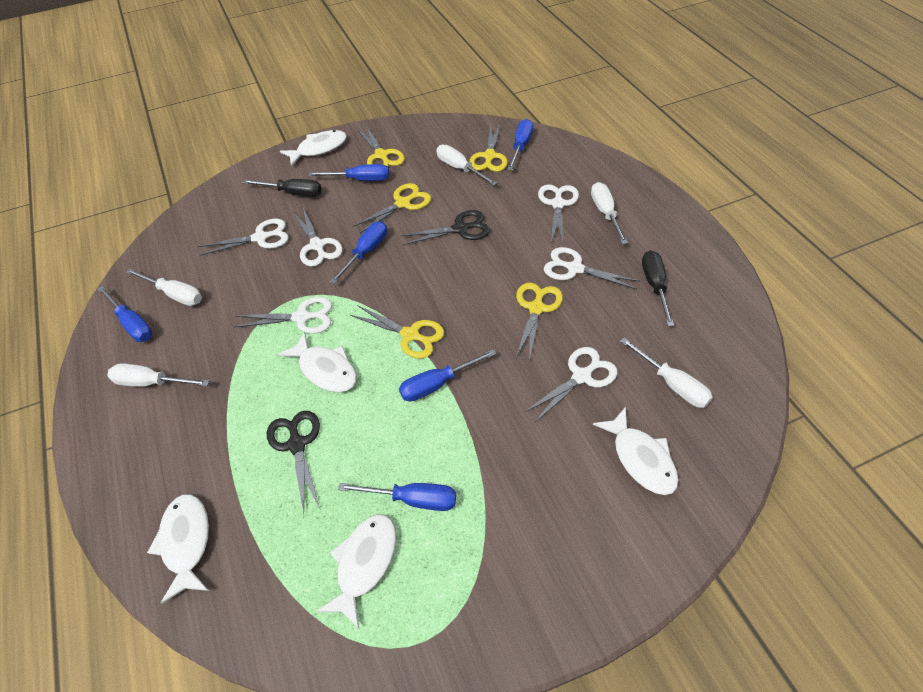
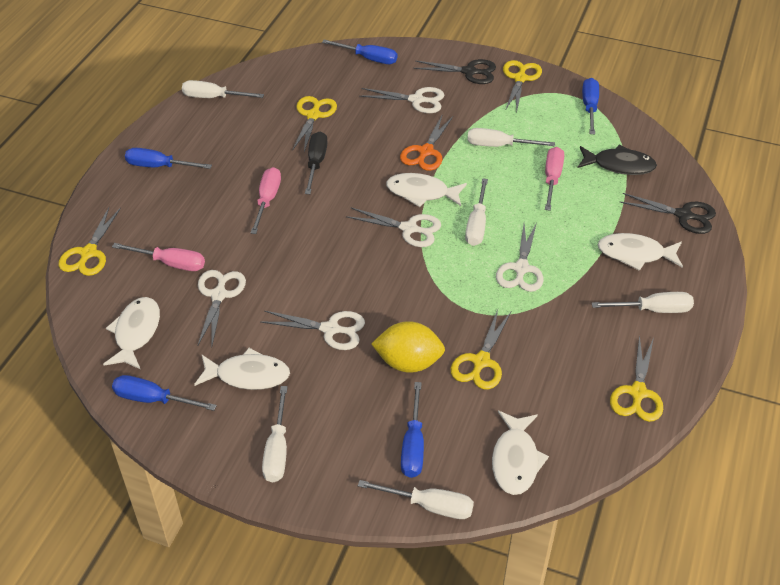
black fish: none = 0 -> [577,145,657,175] = 1
black screwdriver: [242,179,322,197] [642,250,674,326] = 2 -> [305,132,328,194] = 1
blue screwdriver: [97,286,152,342] [308,164,389,181] [330,221,387,284] [338,483,456,511] [399,350,496,401] [507,119,533,170] = 6 -> [112,375,217,411] [125,148,212,169] [322,40,397,64] [401,382,424,478] [582,78,599,134] = 5
orange scissors: none = 0 -> [400,116,453,171] = 1
pink screwdriver: none = 0 -> [112,243,205,271] [250,167,281,234] [545,147,564,211] = 3
white scissors: [198,219,289,256] [234,297,332,334] [292,208,343,267] [525,347,617,422] [538,184,579,243] [544,247,640,289] = 6 -> [197,270,246,347] [261,311,365,350] [346,208,441,247] [359,87,444,113] [496,222,544,292] = 5
white screwdriver: [107,363,209,387] [126,269,202,306] [436,144,497,185] [591,182,628,244] [620,338,713,408] = 5 -> [182,80,264,98] [262,386,288,483] [358,480,474,519] [465,178,488,246] [467,128,555,147] [592,292,694,313] = 6
yellow lemon: none = 0 -> [371,321,445,373] = 1

